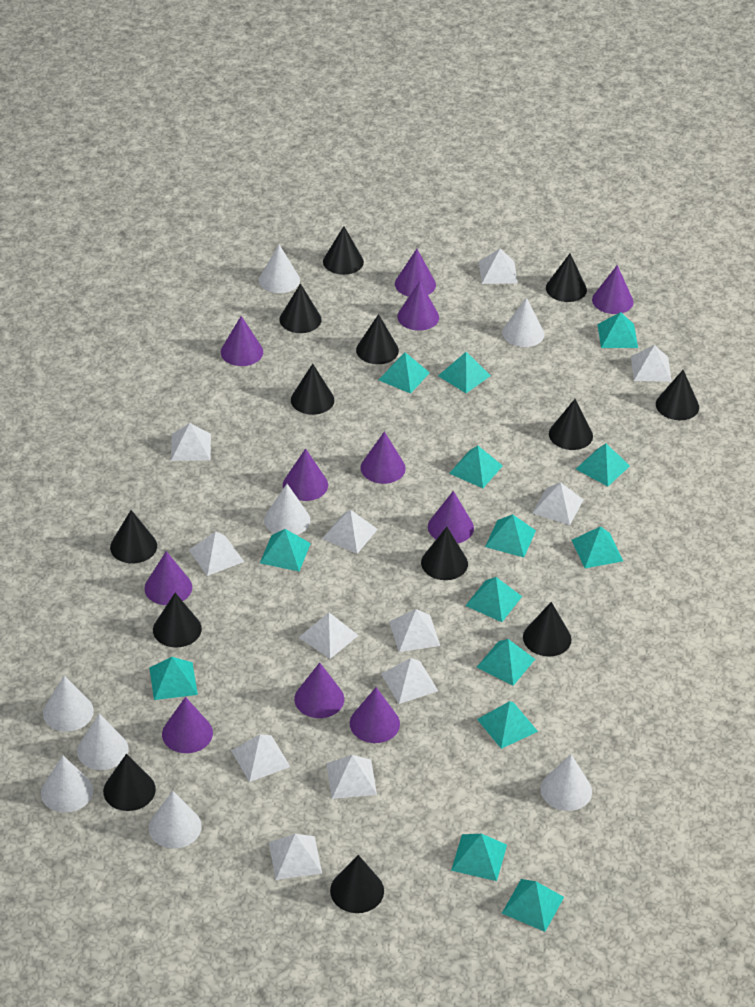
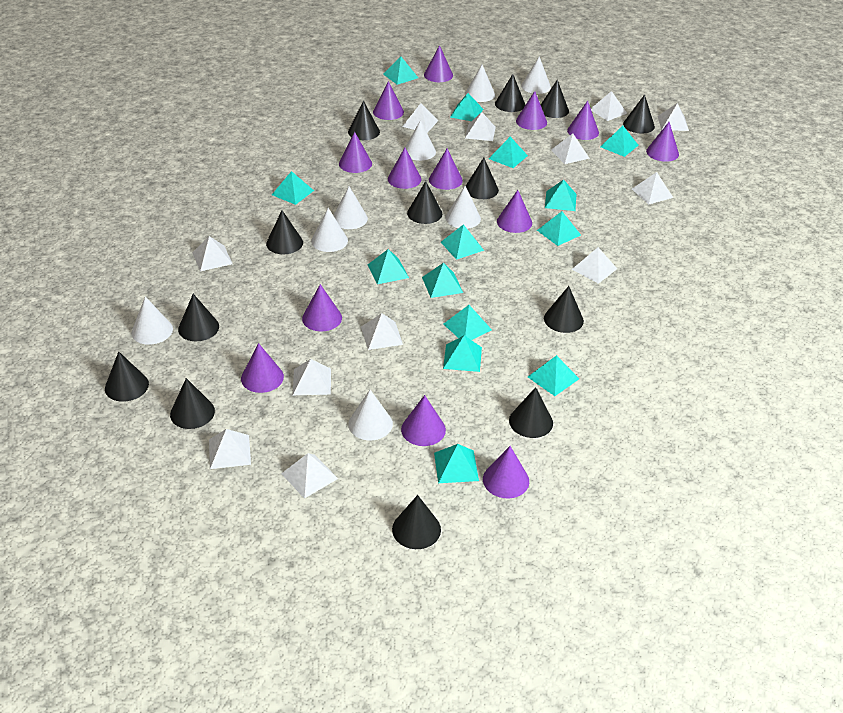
purple cone: [144,551,192,605] [162,697,213,753] [221,316,263,366] [283,448,328,501] [294,662,344,718] [350,687,400,743] [361,431,406,484] [395,249,436,297] [397,281,439,331] [428,491,474,543] [592,265,633,314] = 11 -> [241,343,284,393] [302,284,342,331] [339,132,372,173] [373,81,404,120] [388,148,421,189] [401,395,446,446] [424,45,453,82] [429,148,463,190] [483,446,529,498] [497,190,532,233] [516,91,547,130] [567,101,599,140] [646,122,679,162] = 13

